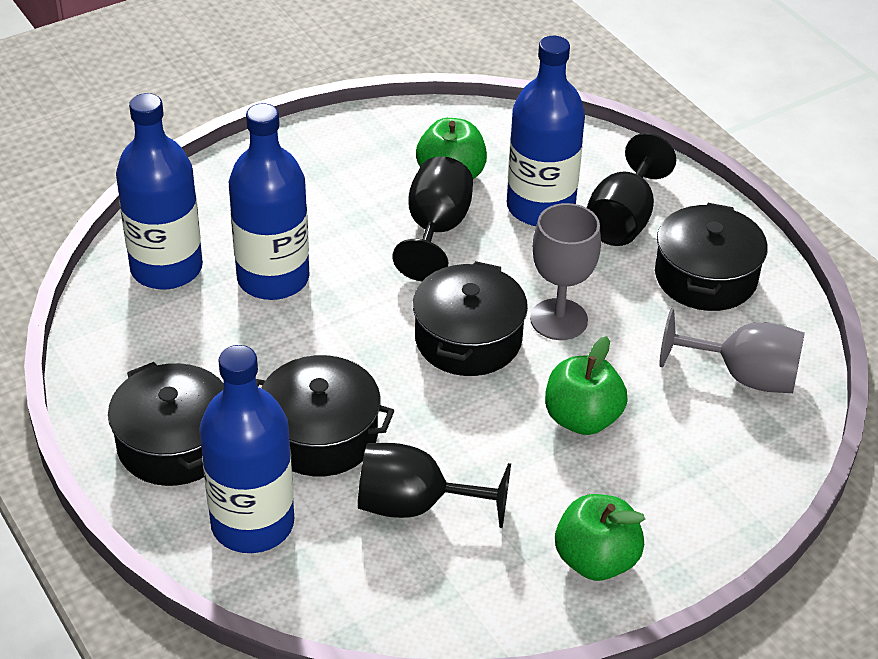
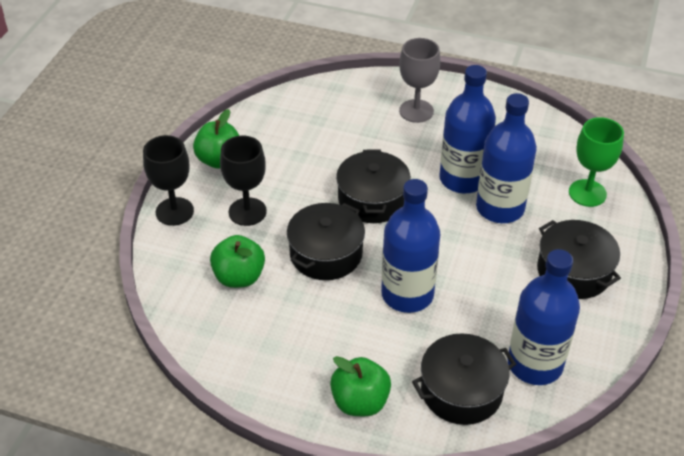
black goblet: [358,443,511,528] [392,157,473,281] [587,133,676,246] = 3 -> [143,135,194,226] [220,136,267,226] = 2
green goblet: none = 0 -> [569,117,624,207] = 1
grey goblet: [530,203,601,340] [659,309,805,393] = 2 -> [399,38,440,123] = 1

